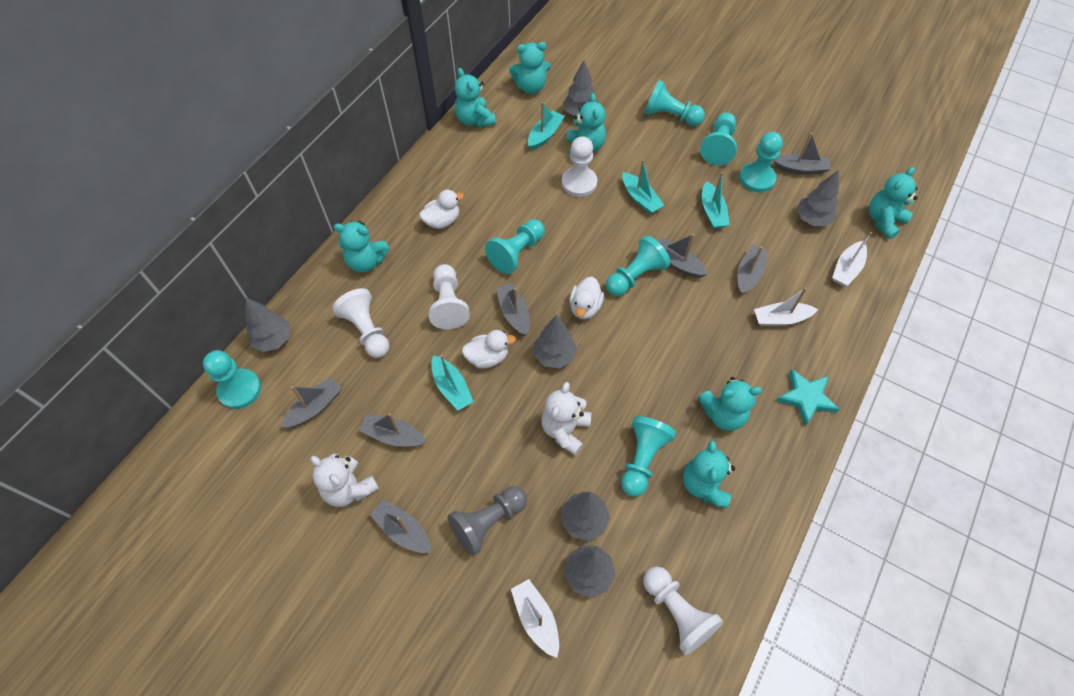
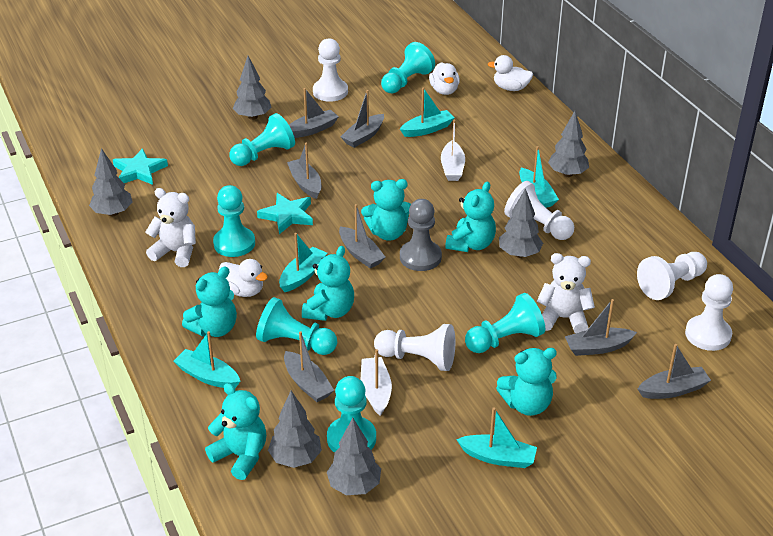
turquoise boat: [431,355,474,411] [528,102,565,150] [622,159,665,214] [702,172,730,229] = 4 -> [174,331,240,388] [279,233,327,292] [400,87,455,137] [456,407,537,468] [519,146,559,208] = 5
turquoise pawn: [203,350,261,409] [485,219,545,274] [606,236,671,296] [621,416,676,497] [644,80,705,126] [700,112,737,165] [739,132,783,192] = 7 -> [213,185,255,257] [229,113,295,166] [256,297,337,355] [327,376,376,453] [381,42,435,93] [465,293,545,353] = 6
turquoise star: [776,369,840,426] = 1 -> [113,148,168,185] [257,193,313,234] = 2
turquoise teddy bear: [334,221,390,273] [455,68,496,128] [509,42,551,94] [567,93,606,156] [683,440,735,509] [698,377,762,431] [869,167,918,239] = 7 -> [182,266,237,337] [205,383,266,480] [302,246,354,321] [361,179,411,240] [445,182,496,252] [496,348,557,416] = 6
white boat: [511,579,559,658] [754,288,818,326] [832,232,872,286] = 3 -> [361,349,392,416] [441,120,465,181] = 2
white pawn: [332,288,390,358] [428,264,470,329] [562,136,597,197] [643,566,723,655] = 4 -> [313,38,348,102] [374,324,455,371] [504,181,574,240] [637,252,707,300] [685,274,733,351] = 5

